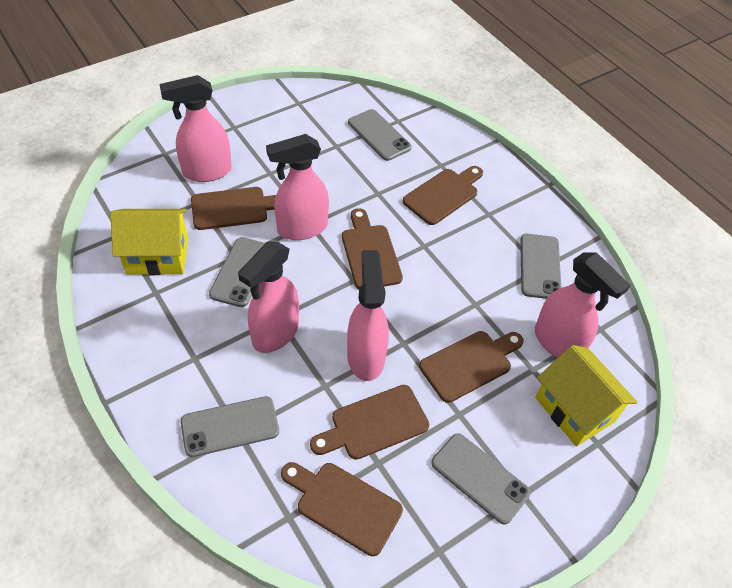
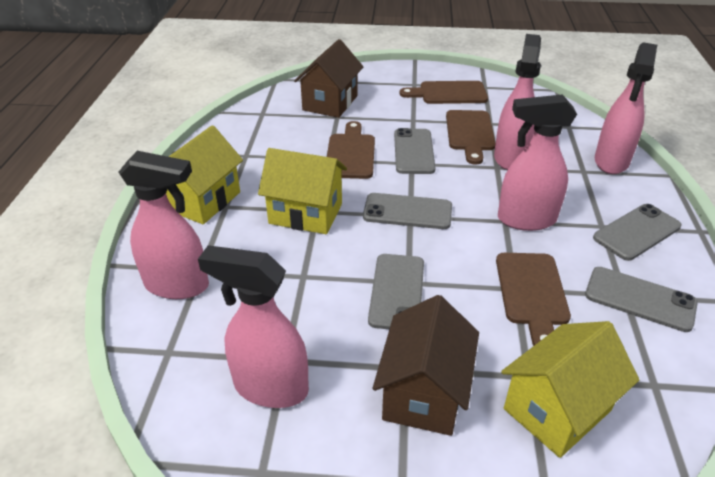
brown cutting board: [191,187,276,230] [281,462,403,556] [310,385,429,460] [342,208,403,289] [403,166,483,225] [419,331,524,403] = 6 -> [327,121,375,179] [400,81,488,104] [446,110,496,165] [496,253,571,346] = 4
brown house: none = 0 -> [294,39,363,118] [373,295,479,436] = 2
yellow house: [110,209,188,275] [535,345,637,447] = 2 -> [166,125,243,224] [258,148,347,234] [501,321,639,458] = 3

